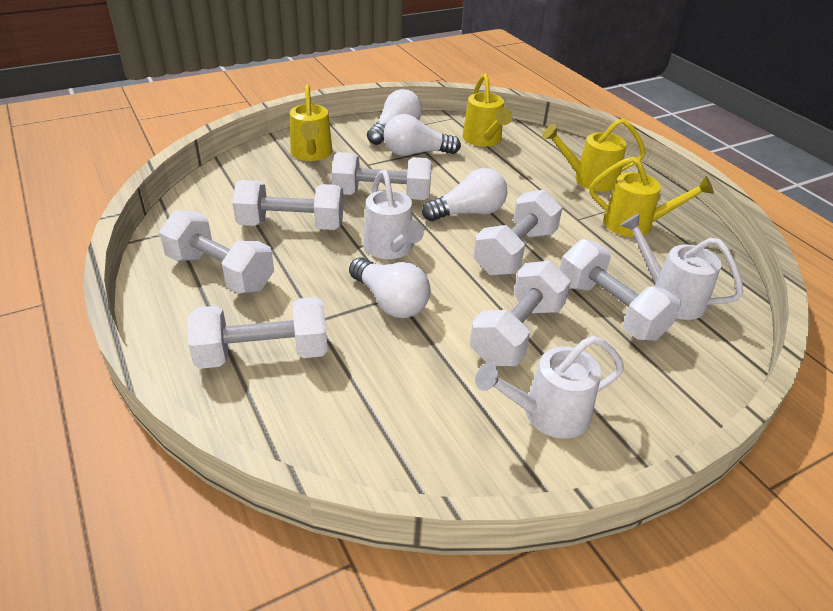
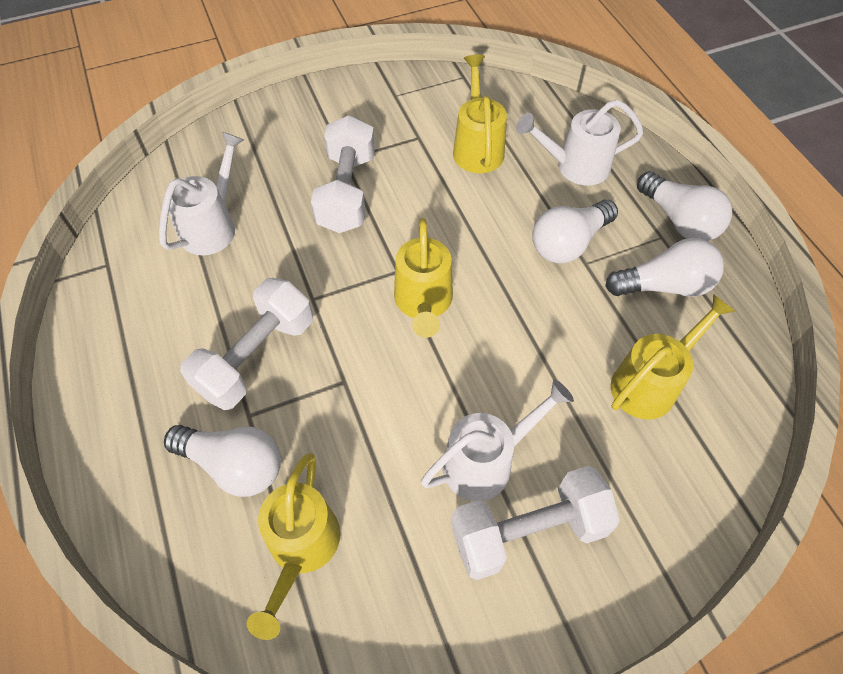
white dumbbell: [159,210,274,294] [187,297,328,369] [233,180,344,230] [332,152,432,200] [470,261,571,366] [474,189,563,276] [560,239,681,341] = 7 -> [180,278,313,410] [311,115,375,233] [451,466,620,580] = 3

